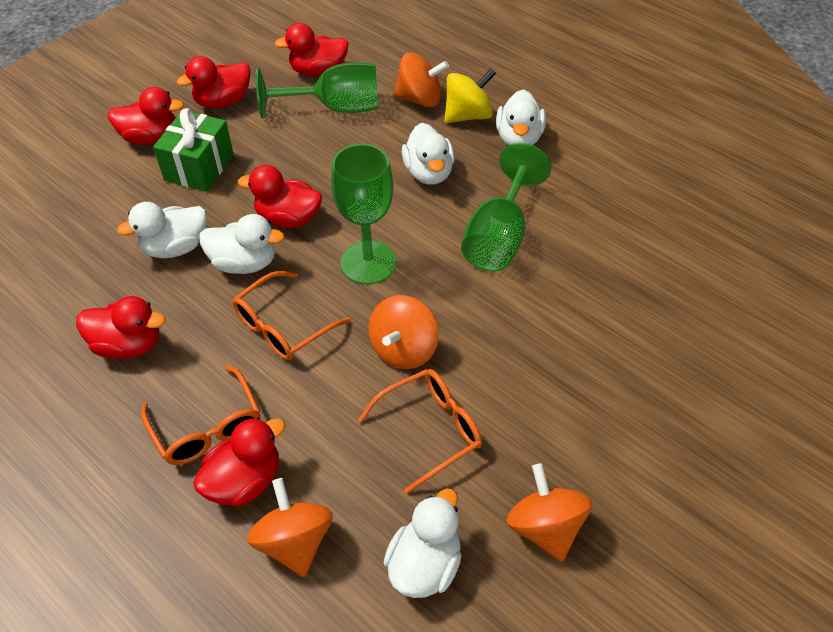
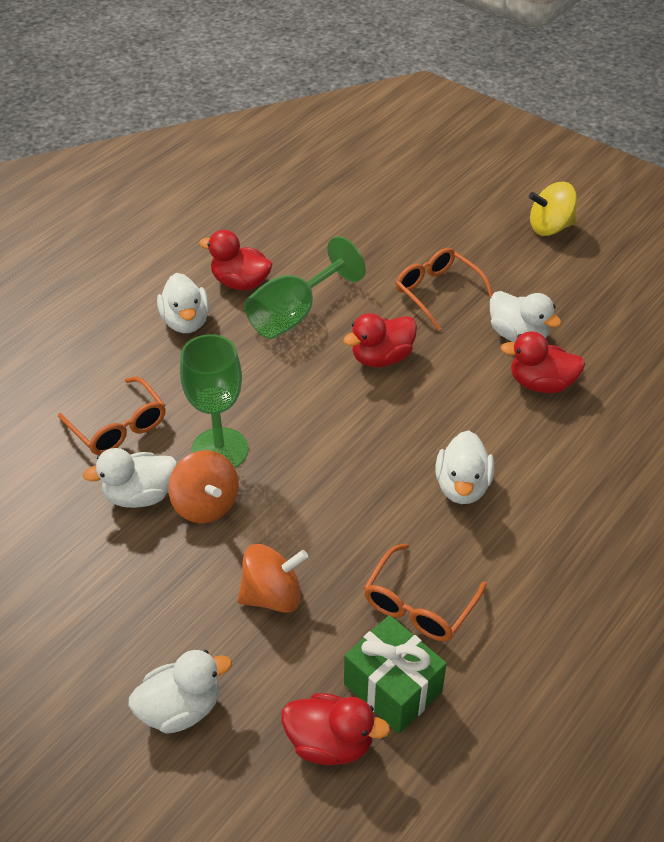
green goblet: [256,62,379,118] [331,144,396,284] [461,143,551,272] = 3 -> [180,334,248,468] [244,236,365,339] = 2
orange spinning top: [247,478,333,577] [369,295,439,369] [393,53,449,107] [507,463,592,562] = 4 -> [168,450,239,523] [238,544,308,613] = 2
red duck: [76,296,166,359] [108,87,184,145] [177,56,251,109] [193,417,286,507] [238,165,322,228] [275,23,349,77] = 6 -> [199,230,272,290] [281,693,390,765] [343,313,417,367] [500,331,585,393] = 4

